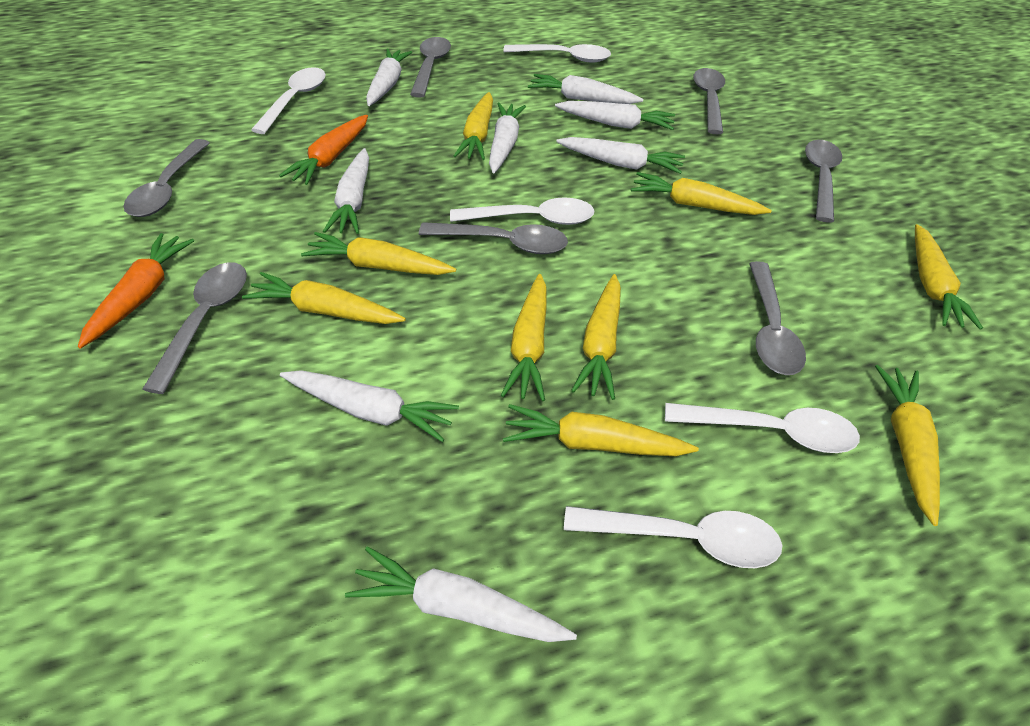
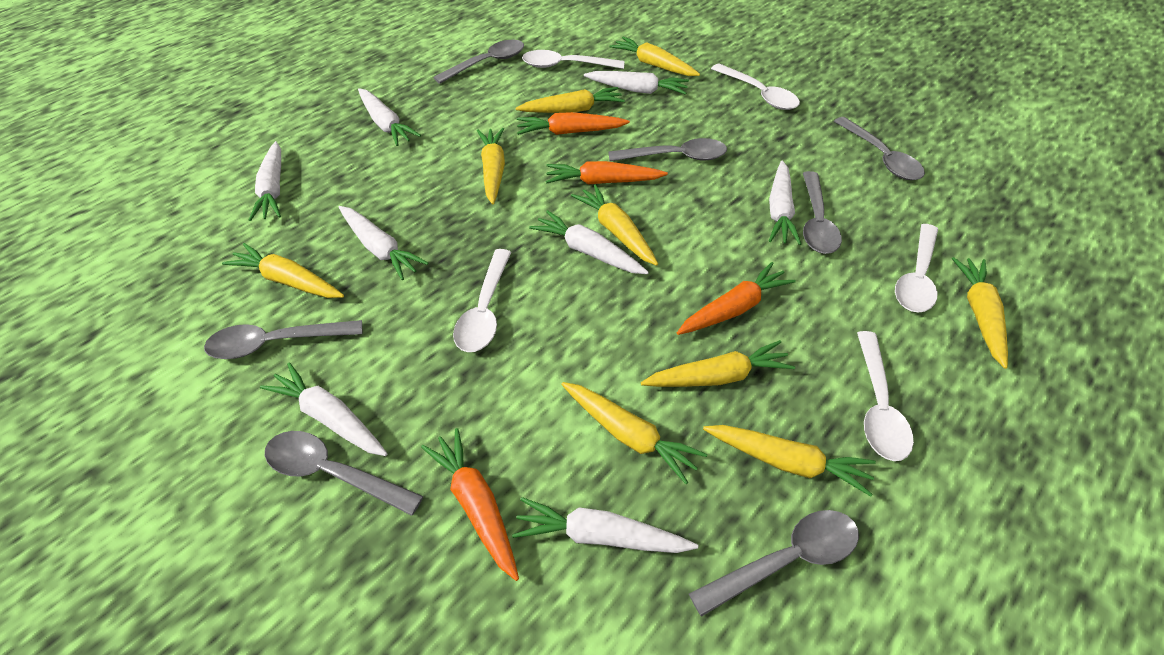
orange carrot: [78,233,194,349] [279,115,368,185] = 2 -> [421,428,519,581] [517,112,630,135] [546,161,668,184] [677,262,796,335] = 4

